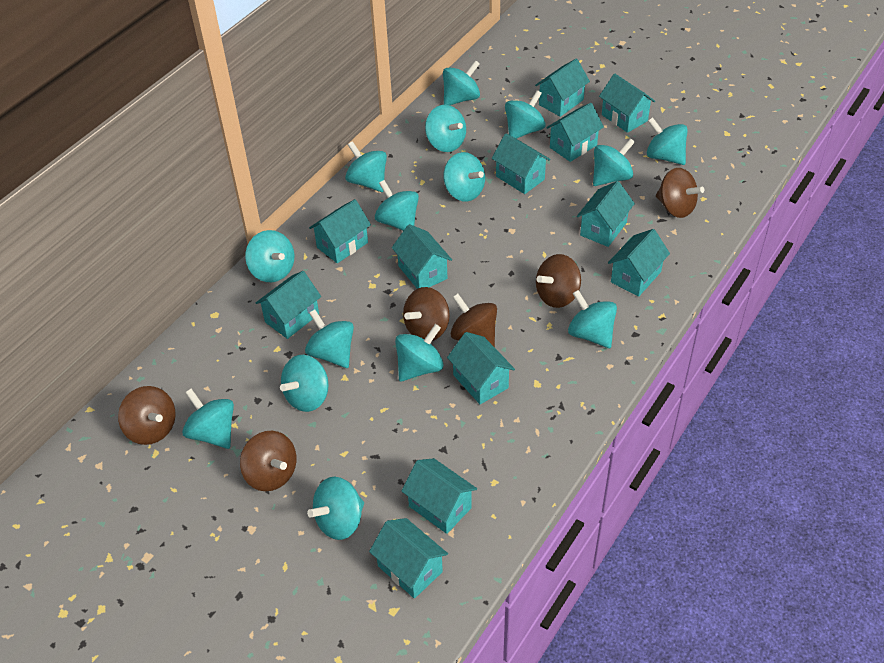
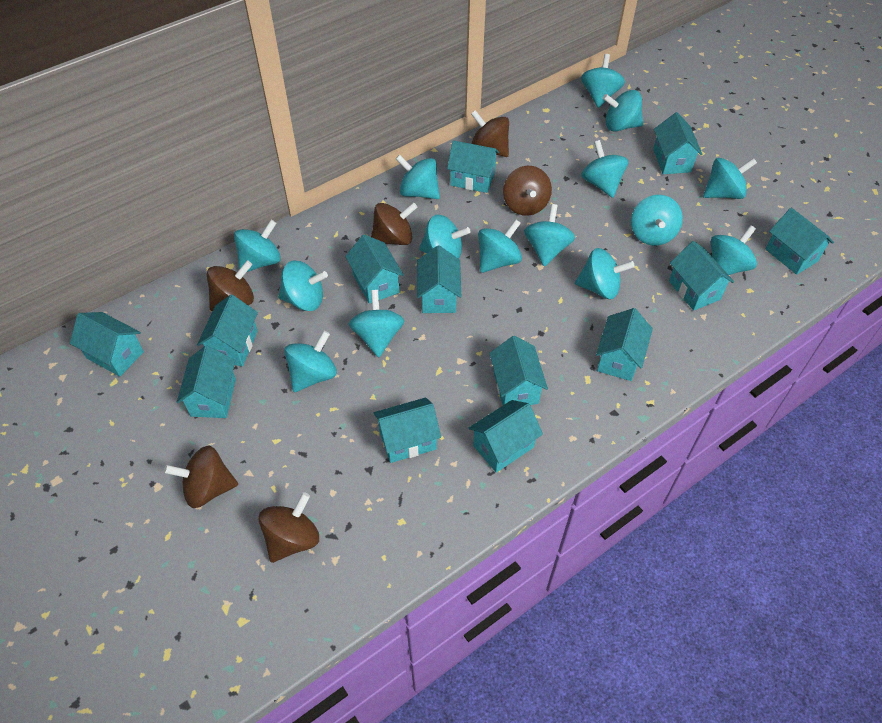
turquoise house: [256,271,321,339] [309,199,371,263] [369,518,448,599] [392,224,452,289] [401,458,477,534] [447,332,515,404] [492,134,551,194] [535,59,590,117] [546,103,604,162] [577,181,635,247] [599,74,655,133] [608,229,670,297] = 12 -> [70,312,144,376] [177,345,236,418] [197,295,258,366] [345,234,404,304] [373,398,441,463] [417,245,461,313] [447,140,499,193] [469,400,543,473] [489,336,548,405] [596,308,653,381] [653,112,702,174] [669,241,734,311] [766,208,834,275] = 13

